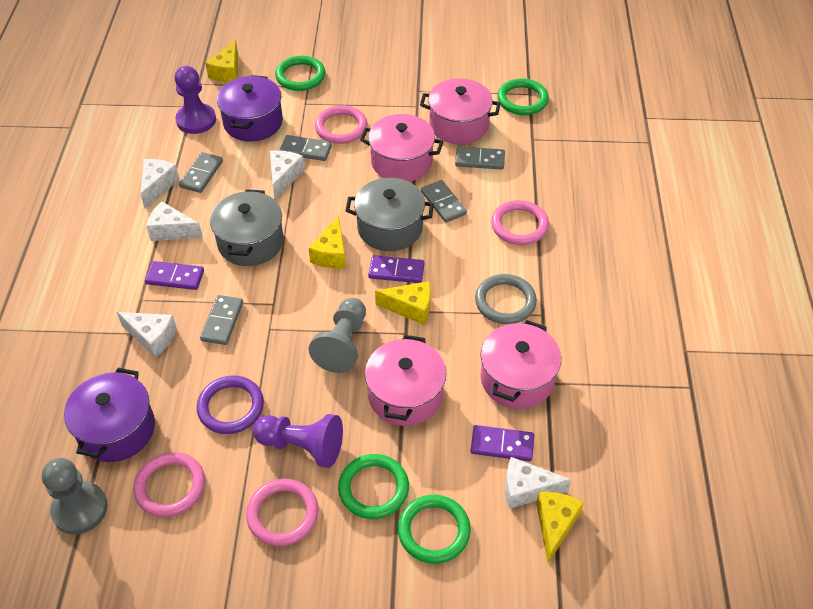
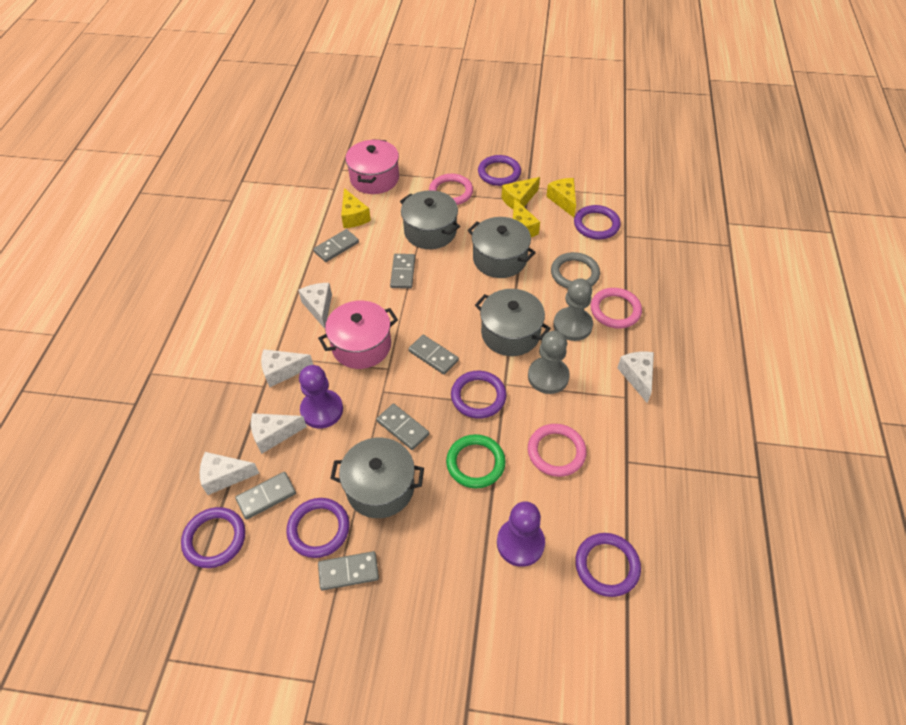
green ring: [275,56,325,91] [338,454,409,519] [398,495,471,564] [497,78,549,115] = 4 -> [446,434,506,488] = 1
grey domino: [179,152,223,193] [200,295,243,345] [280,135,332,161] [421,180,467,223] [455,147,505,170] = 5 -> [235,472,296,520] [313,229,359,262] [318,551,379,591] [376,404,429,450] [390,254,415,289] [408,335,459,375] = 6
grey pot: [210,189,284,266] [345,178,434,251] = 2 -> [330,438,424,518] [400,190,460,249] [468,217,536,278] [475,289,551,356] = 4
pink pot: [360,114,443,182] [365,335,446,426] [420,78,500,144] [480,320,561,409] = 4 -> [318,301,398,369] [345,139,399,194] = 2
pink ring: [134,452,205,517] [246,479,319,546] [315,105,368,144] [491,200,549,245] = 4 -> [429,174,473,205] [528,424,587,477] [591,288,642,329] = 3
purple domino: [145,261,204,290] [368,255,425,283] [471,425,534,462] = 3 -> none = 0
purple pot: [64,368,155,462] [217,75,283,142] = 2 -> none = 0
purple ring: [197,376,264,434] = 1 -> [181,507,245,568] [286,498,350,558] [451,371,506,419] [478,155,521,186] [574,205,621,239] [575,533,641,597] = 6

